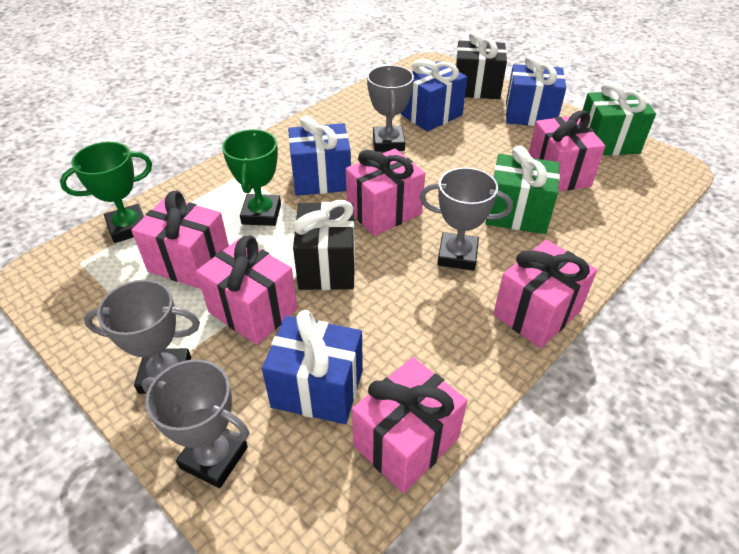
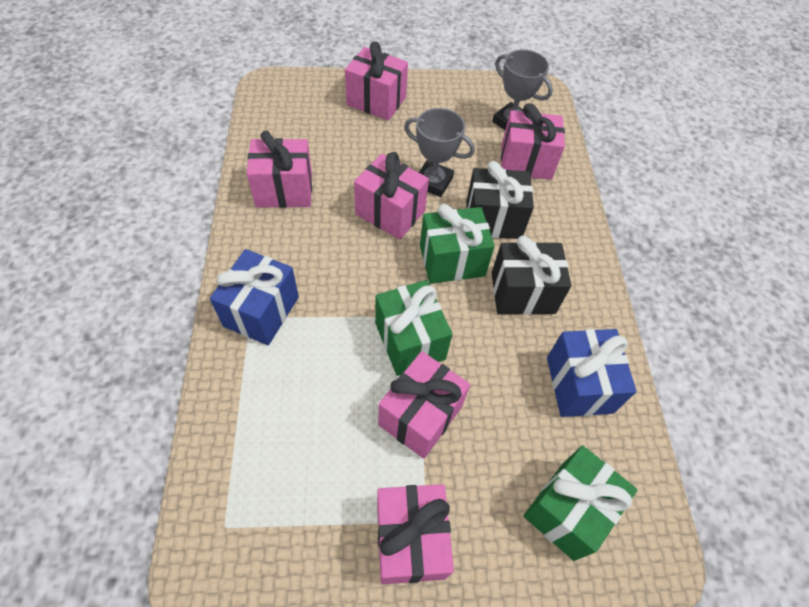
blue gift: [262,310,363,424] [288,115,351,196] [401,59,467,132] [505,55,566,126] = 4 -> [210,249,299,345] [547,329,637,417] = 2
green gift: [485,145,560,234] [582,81,656,156] = 2 -> [375,280,452,376] [420,204,495,284] [524,445,637,561] = 3
green trophy: [60,142,152,243] [222,129,281,226] = 2 -> none = 0
grey trophy: [84,280,200,394] [142,359,250,488] [367,65,414,152] [420,167,513,271] = 4 -> [404,108,475,197] [492,50,553,130] = 2

